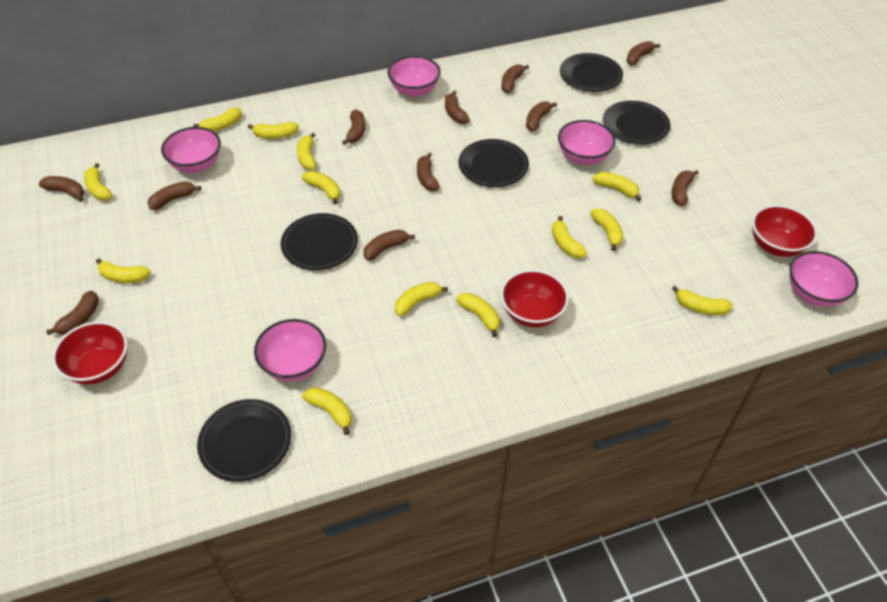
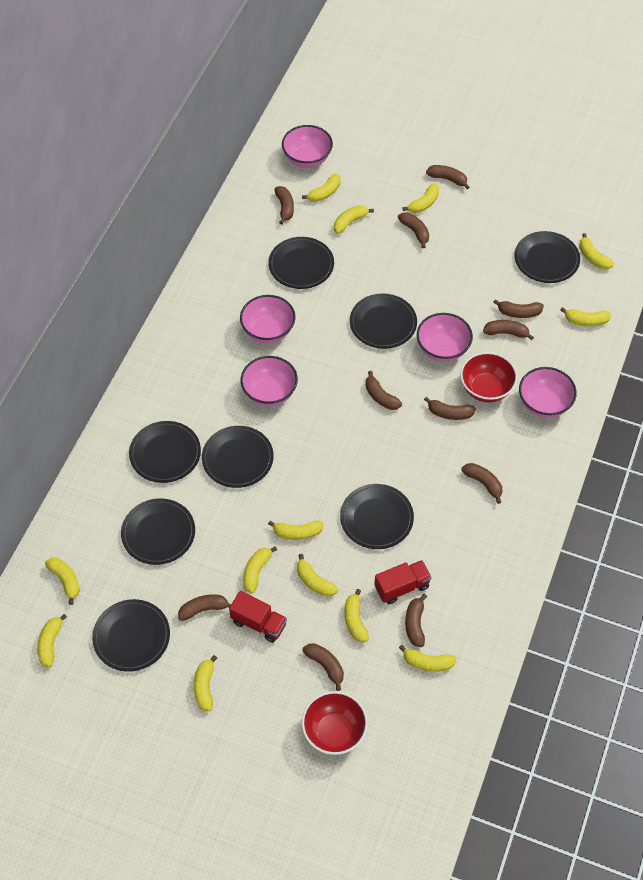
black plate: [197,399,291,482] [281,213,358,270] [459,139,529,187] [560,53,623,92] [603,101,670,144] = 5 -> [92,599,170,672] [121,498,195,565] [129,421,201,483] [202,426,273,488] [268,237,334,289] [340,484,414,549] [350,294,417,349] [514,231,580,283] = 8
red bowl: [52,322,127,385] [501,270,569,327] [752,205,817,257] = 3 -> [302,691,368,755] [460,352,517,403] = 2
red truck: none = 0 -> [229,591,287,643] [374,560,432,604] = 2

